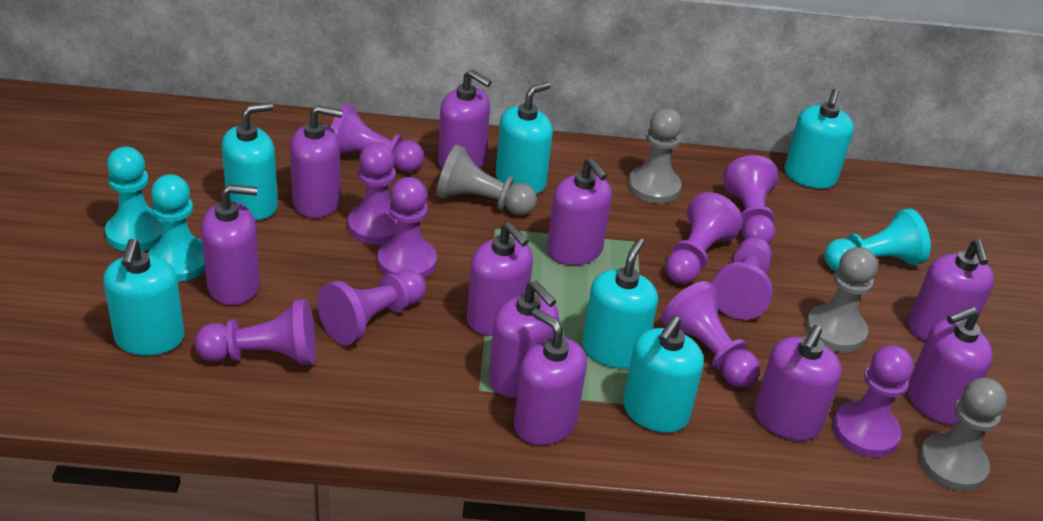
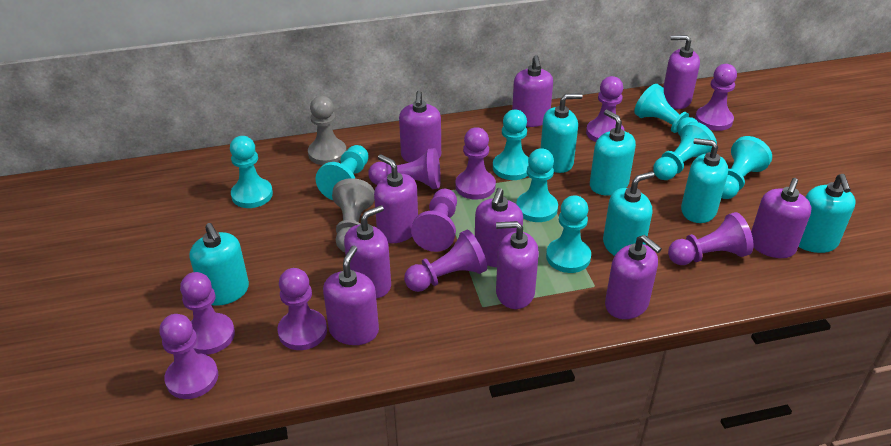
grey pawn: [436,144,537,215] [628,108,683,204] [805,247,878,352] [919,377,1007,491] = 4 -> [308,96,347,165] [332,178,374,252] = 2
turquoise pawn: [105,147,163,251] [148,174,205,282] [824,208,931,270] = 3 -> [230,136,273,208] [316,145,369,200] [493,110,529,180] [516,148,558,222] [546,195,591,273] [634,84,698,136] [653,122,717,180] [721,136,772,199] = 8

